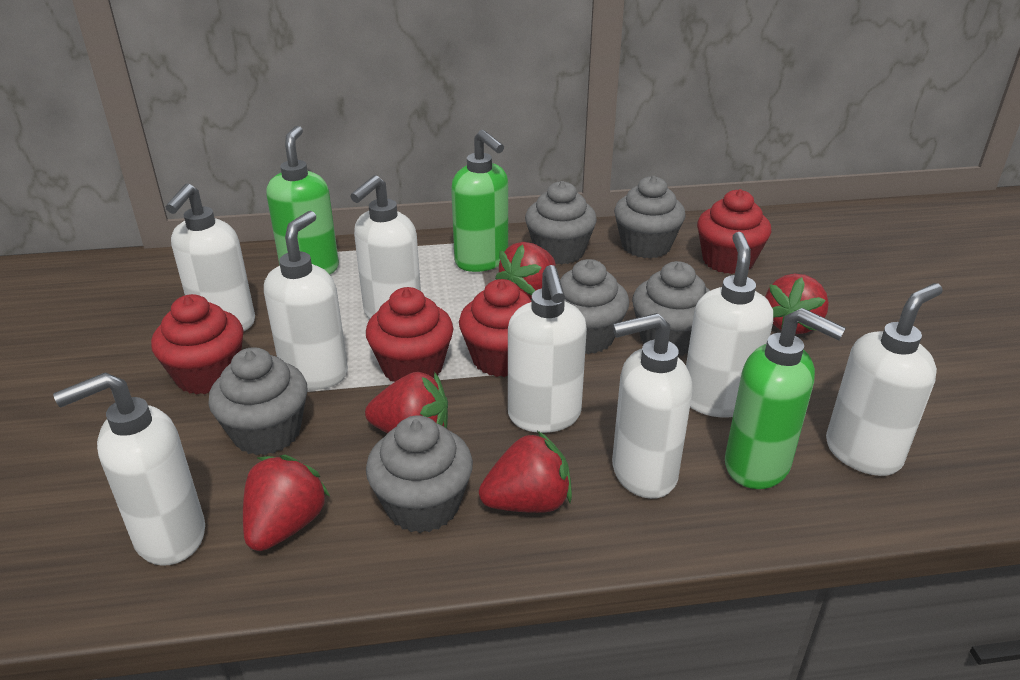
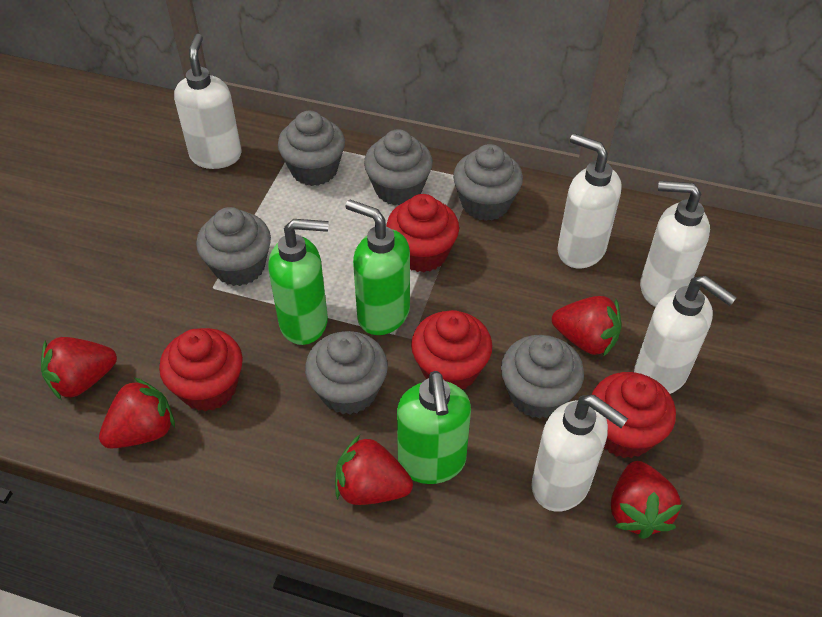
white soap dispenser: [53,372,205,566] [166,183,255,332] [264,211,348,390] [350,175,421,319] [508,265,587,433] [612,313,693,499] [686,232,773,417] [826,283,943,476] = 8 -> [174,34,242,169] [531,395,628,512] [557,133,622,268] [634,276,737,394] [640,181,710,307] = 5

